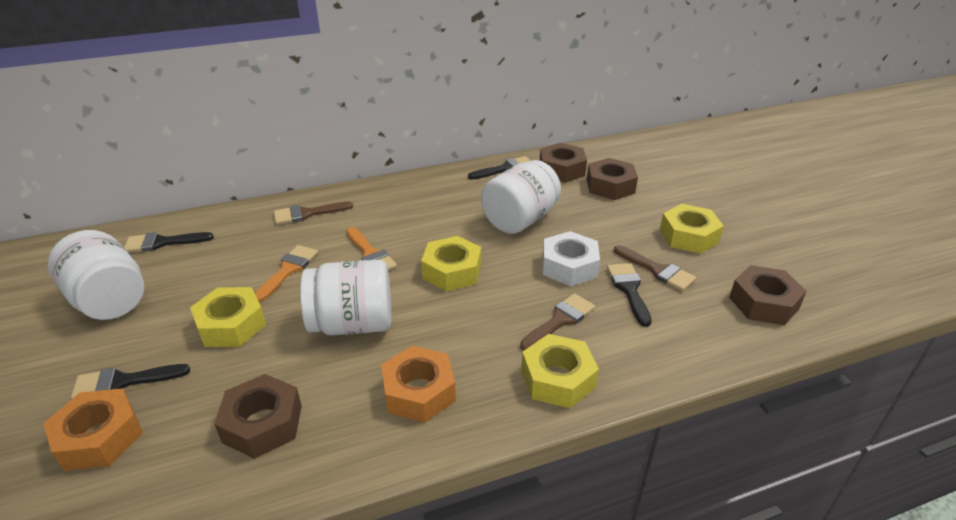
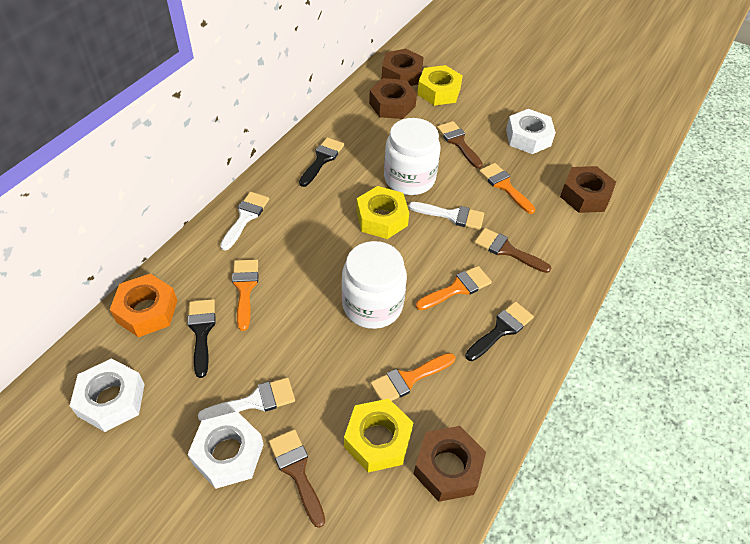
black brush: [71,364,190,399] [124,232,214,252] [468,156,531,179] [607,263,652,327] = 4 -> [188,299,215,378] [299,137,344,187] [465,301,534,361] = 3
orange brush: [255,245,318,302] [347,227,397,270] = 2 -> [232,259,258,331] [370,353,456,401] [416,266,492,310] [479,163,536,214] = 4
orange nut: [43,388,143,471] [381,346,456,423] = 2 -> [110,274,178,337] = 1
white brush: none = 0 -> [198,377,295,421] [220,192,269,250] [409,202,484,230] = 3
white jar: [48,230,144,320] [300,260,391,335] [481,160,561,234] = 3 -> [342,241,407,329] [384,118,440,195] = 2
white nut: [543,231,600,286] = 1 -> [70,358,145,432] [187,411,264,489] [506,109,556,154] = 3
yellow nut: [190,287,266,347] [421,236,481,291] [521,334,599,408] [660,204,724,254] = 4 -> [344,399,414,472] [356,186,409,239] [417,65,463,106] = 3

